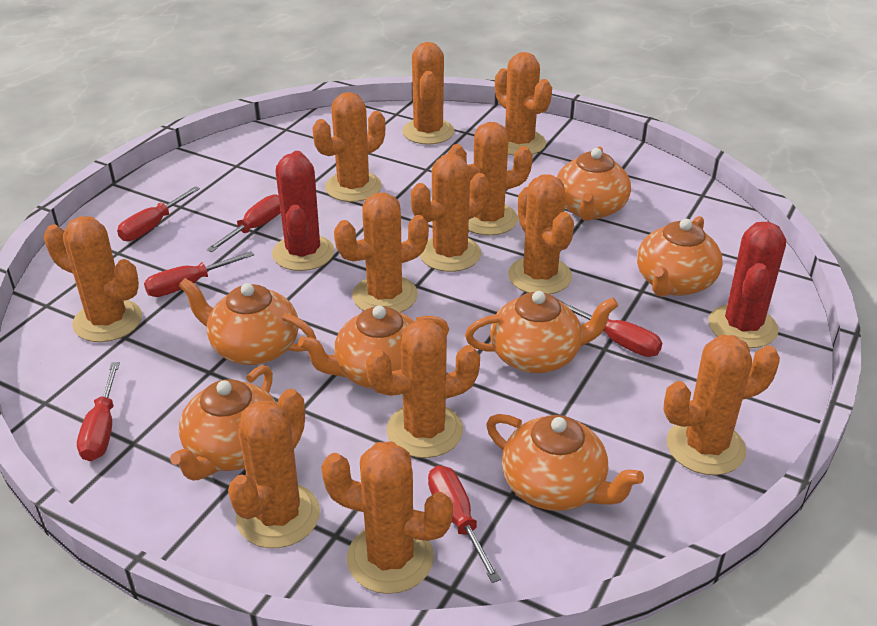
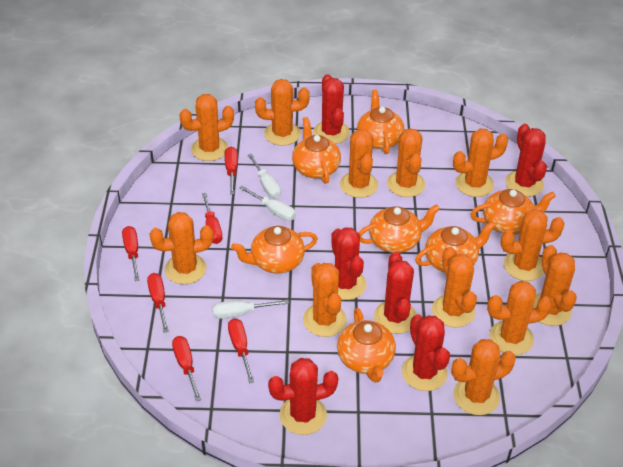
red cactus: [272,151,334,271] [709,222,786,348] = 2 -> [268,358,338,435] [313,74,350,144] [331,227,366,300] [374,252,417,334] [402,314,450,391] [505,124,547,197] = 6
white screwdriver: none = 0 -> [212,300,289,319] [239,186,296,221] [248,154,281,198] = 3

